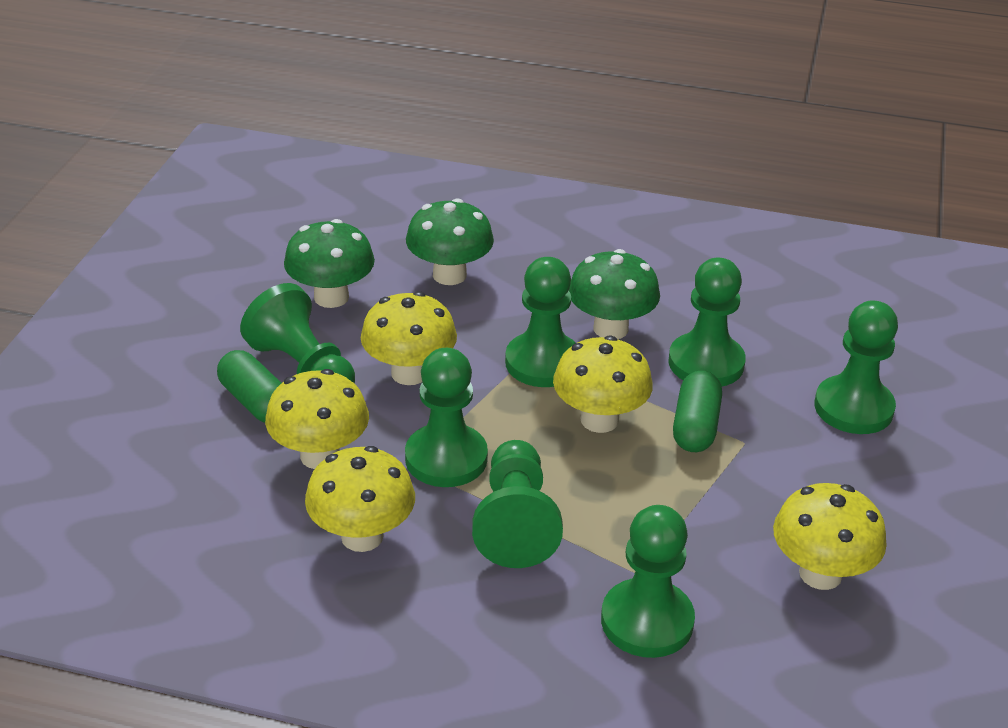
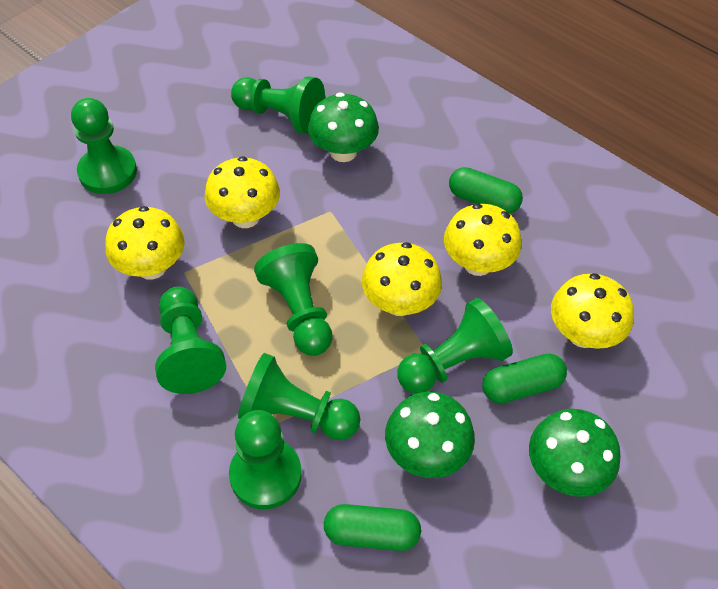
green capsule: [217,350,281,423] [673,371,722,452] = 2 -> [324,504,421,551] [449,167,523,214] [482,354,567,403] = 3

